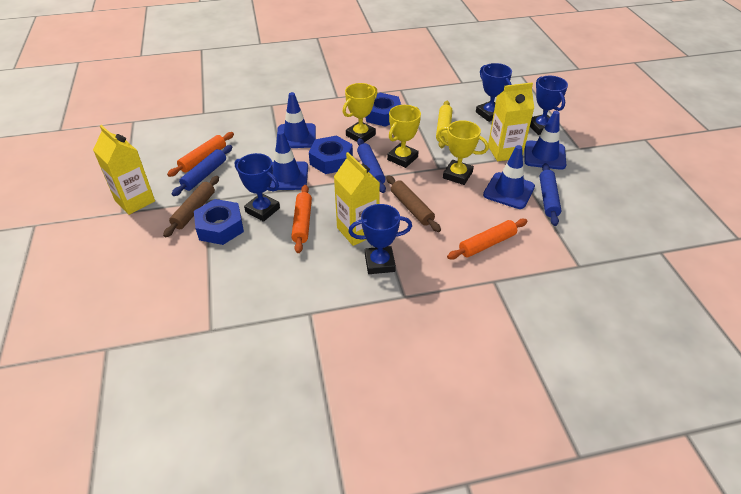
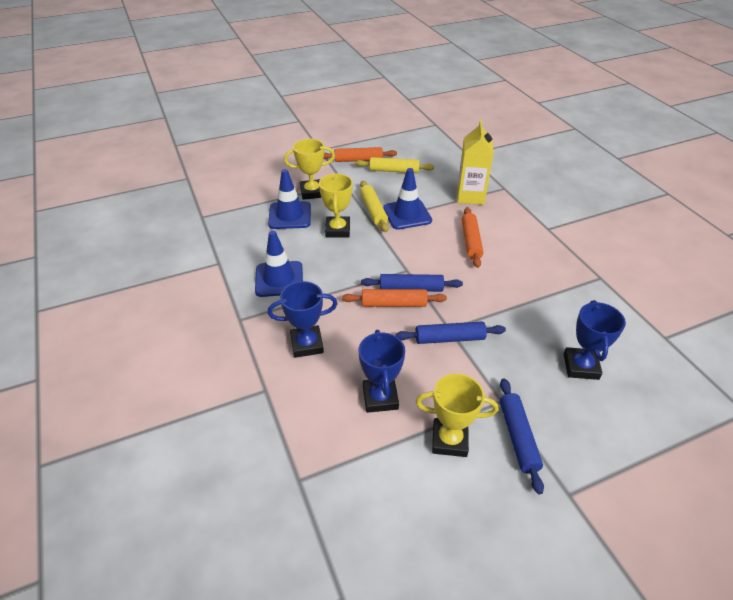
blue nut: [194,199,244,245] [309,136,353,174] [365,93,401,127] = 3 -> none = 0
blue traffic cone: [270,131,308,190] [276,92,316,148] [483,145,535,209] [524,111,566,170] = 4 -> [255,231,303,297] [268,169,311,229] [383,168,432,230] = 3
blue trophy: [235,153,280,222] [348,204,412,274] [476,63,512,122] [530,76,568,135] = 4 -> [268,281,338,358] [359,330,405,413] [564,300,626,380] = 3
brown rolling pin: [163,176,219,237] [386,175,441,232] = 2 -> none = 0
yellow carton: [93,125,155,215] [334,152,380,246] [488,82,534,161] = 3 -> [457,120,494,205] = 1
yellow rolling pin: [436,101,452,148] = 1 -> [355,157,434,173] [360,181,389,232] = 2

